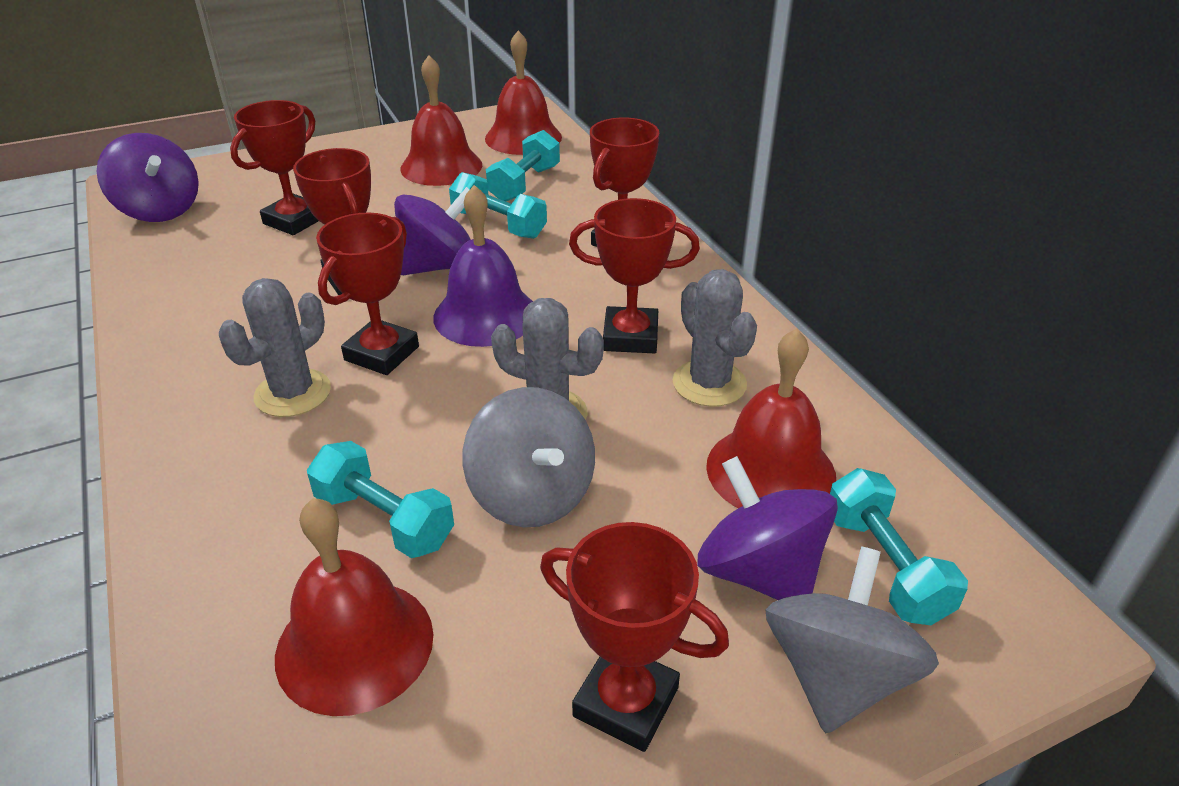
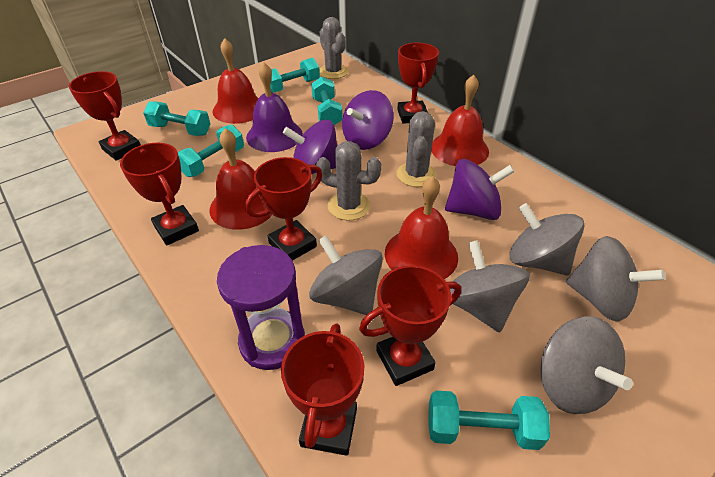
grey spinning top: [463,387,595,527] [765,546,939,733] = 2 -> [309,235,383,315] [450,240,530,333] [510,203,585,275] [540,317,633,414] [566,236,665,322] = 5
purple hourglass: none = 0 -> [217,245,305,370] = 1
turquoise dumbbell: [307,441,454,558] [449,172,547,239] [486,130,560,201] [830,468,968,625] = 4 -> [143,101,210,136] [178,125,244,177] [270,58,320,93] [311,77,343,125] [428,391,550,450] = 5

